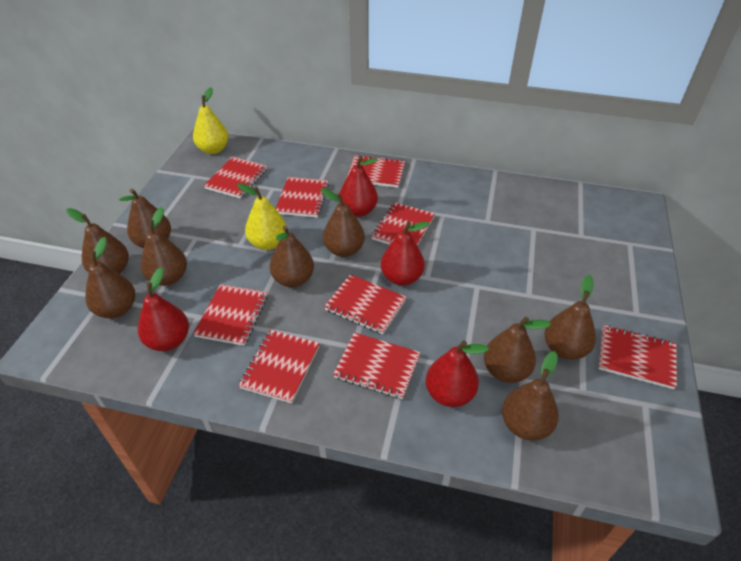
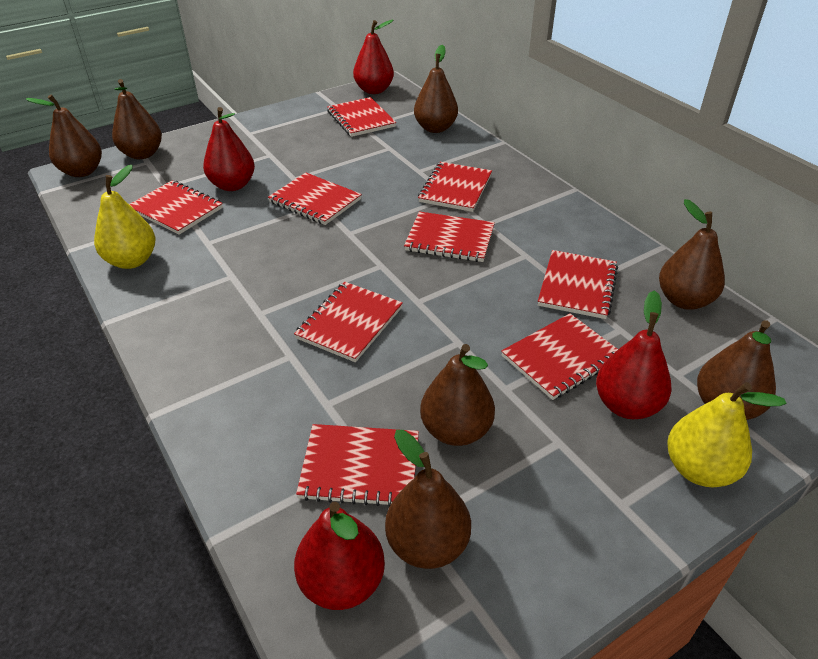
brown pear: [66,208,129,274] [85,237,135,318] [119,188,171,248] [141,207,187,286] [270,225,314,288] [321,188,365,257] [484,317,551,383] [502,351,559,441] [544,275,596,360] = 9 -> [26,94,102,177] [112,79,162,159] [385,430,471,569] [414,45,458,133] [420,344,495,446] [659,199,725,310] [697,320,776,420] = 7

